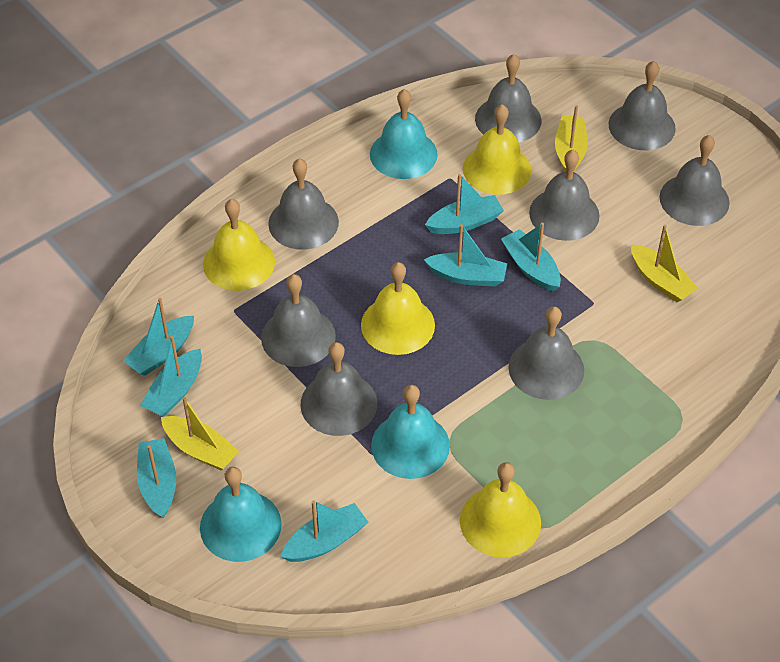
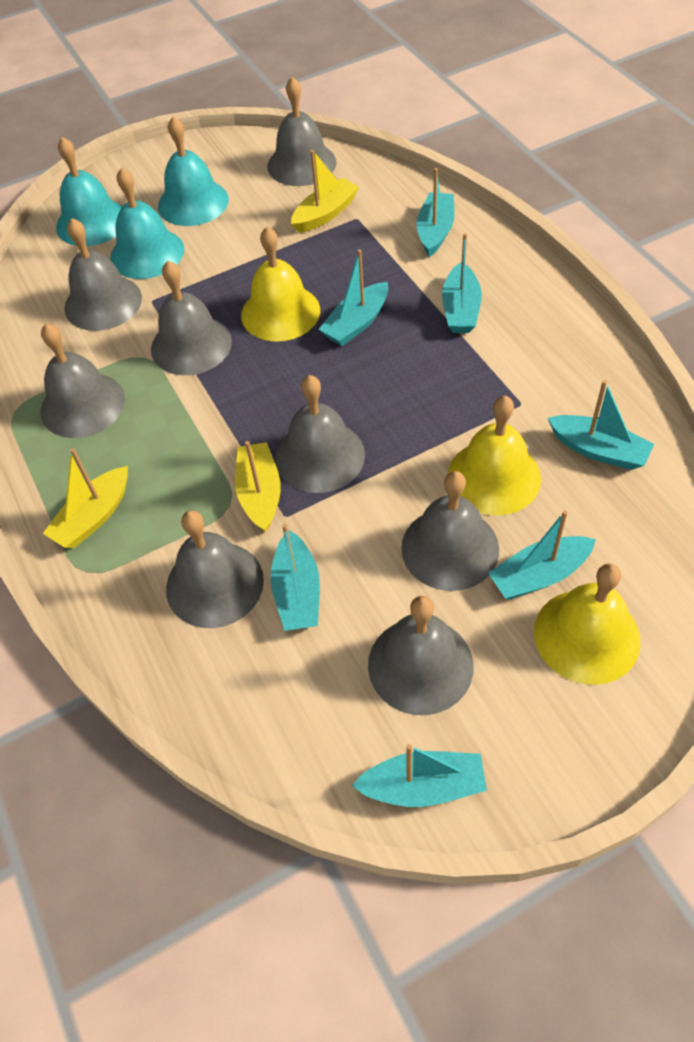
yellow bell: [203,199,275,291] [361,262,435,355] [460,462,541,558] [463,104,531,195] = 4 -> [241,227,320,342] [448,396,541,516] [534,564,640,685] = 3

